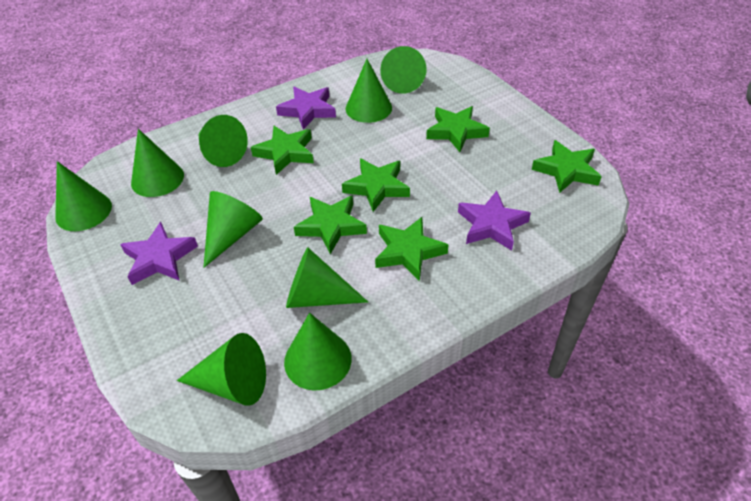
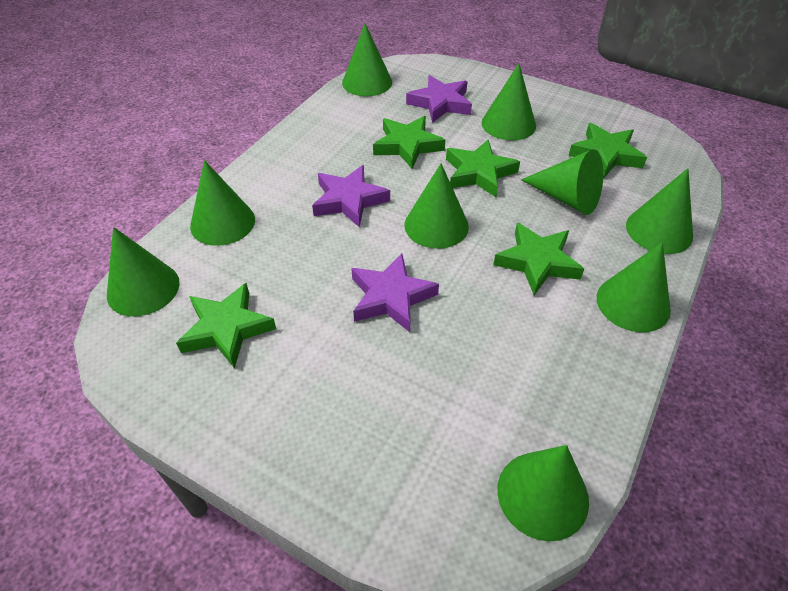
green star: [251,126,314,175] [294,195,367,254] [342,158,410,212] [375,217,448,281] [426,106,490,152] [532,140,602,193] = 6 -> [176,283,276,369] [373,116,445,169] [446,140,520,197] [493,223,584,295] [568,123,647,178] = 5

